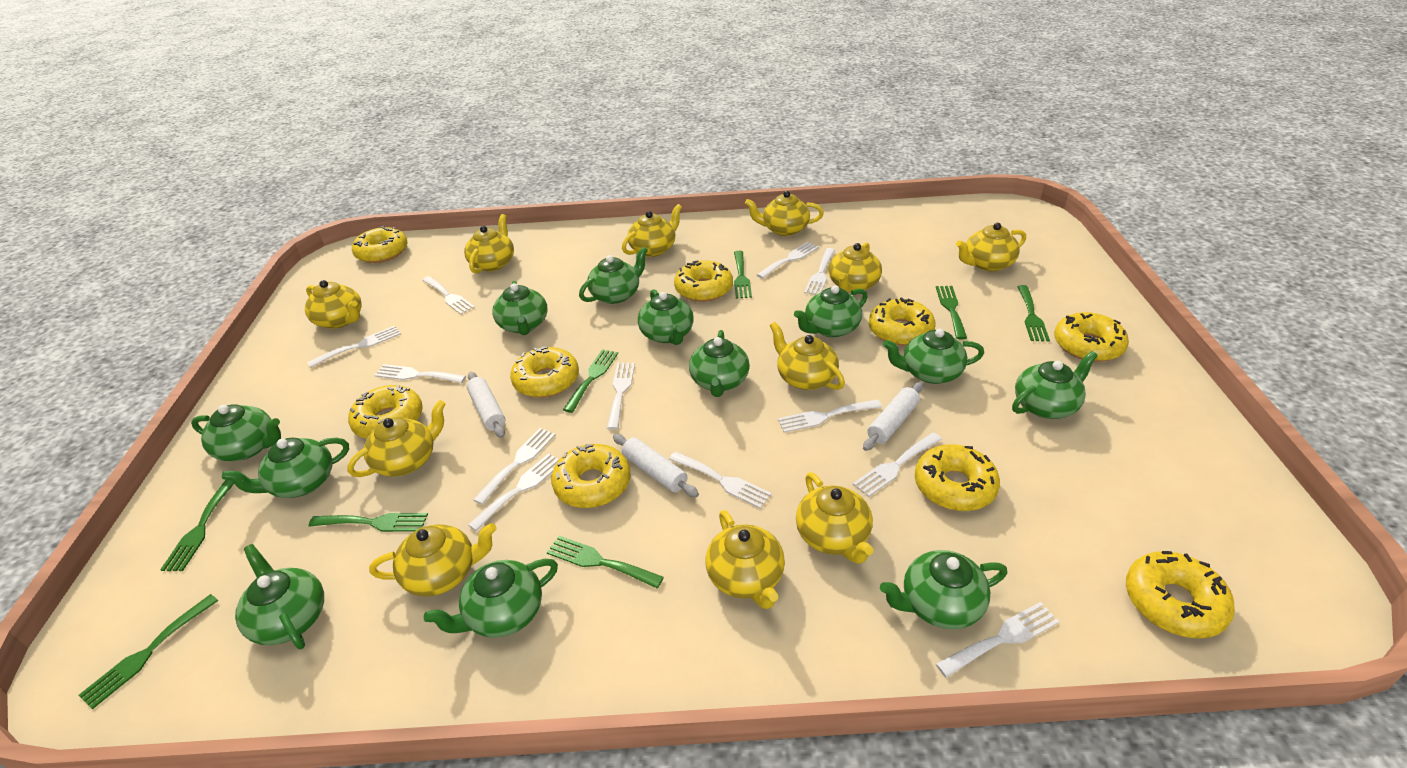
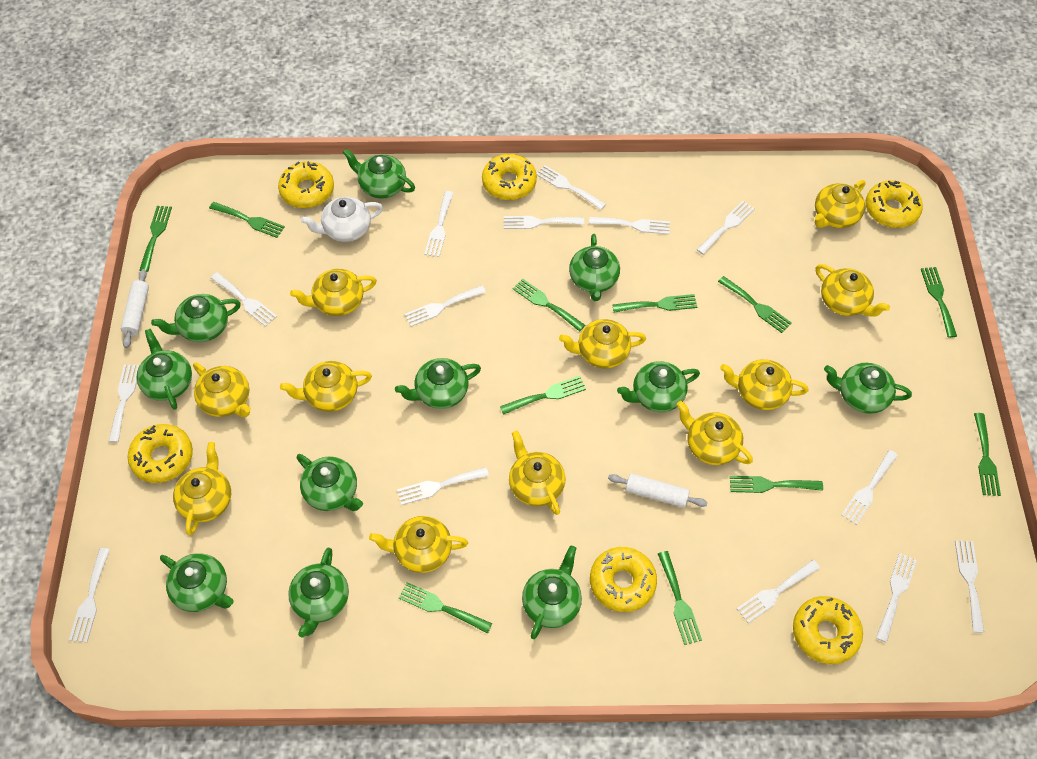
green fork: [78,594,218,709] [160,480,234,571] [309,513,428,532] [547,536,664,588] [563,349,618,413] [734,251,752,299] [936,286,967,339] [1017,285,1050,342] = 8 -> [139,206,172,272] [209,202,285,238] [399,582,492,633] [500,376,586,415] [513,279,585,332] [612,294,697,312] [658,551,702,645] [718,276,792,333] [730,476,823,493] [921,267,957,338] [974,413,1001,496] = 11
green teapot: [191,404,281,461] [222,438,349,498] [235,544,324,649] [424,559,558,638] [492,281,548,335] [579,247,648,304] [638,289,694,345] [689,330,750,397] [794,285,868,337] [880,550,1007,629] [883,329,984,384] [1012,351,1098,419] = 12 -> [137,329,192,410] [151,294,241,342] [160,553,234,612] [288,548,349,638] [297,454,363,511] [343,149,415,199] [395,358,481,409] [522,545,582,639] [569,234,620,301] [617,361,700,412] [824,363,912,414] = 11
white fork: [307,326,401,368] [374,364,466,383] [422,276,475,314] [468,454,559,531] [473,428,556,505] [607,363,635,430] [669,452,772,509] [757,242,819,279] [778,399,882,433] [804,248,835,295] [853,432,942,497] [936,602,1060,678] = 12 -> [69,548,110,642] [108,364,140,442] [211,272,277,327] [397,467,489,505] [404,286,486,326] [424,191,454,257] [504,216,584,229] [536,165,606,210] [589,217,670,234] [697,201,755,255] [737,560,820,623] [841,450,898,525] [876,553,917,643] [955,540,984,633] = 14
white rolling pin: [467,372,505,438] [613,434,699,497] [863,382,923,451] = 3 -> [121,269,149,348] [608,473,708,508] = 2
white teapot: none = 0 -> [301,197,383,242] = 1
yellow donut: [348,385,423,439] [352,226,407,263] [510,347,579,398] [551,444,631,508] [674,260,733,302] [869,298,935,346] [915,444,1000,511] [1054,312,1129,362] [1126,551,1235,639] = 9 -> [128,424,193,483] [278,161,334,208] [482,154,537,200] [590,547,657,612] [793,596,863,664] [865,180,923,228] = 6

